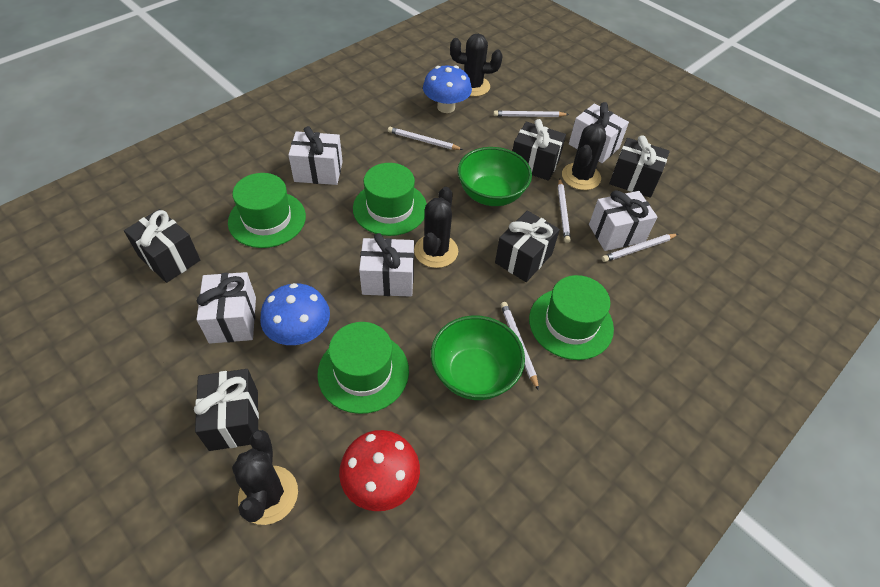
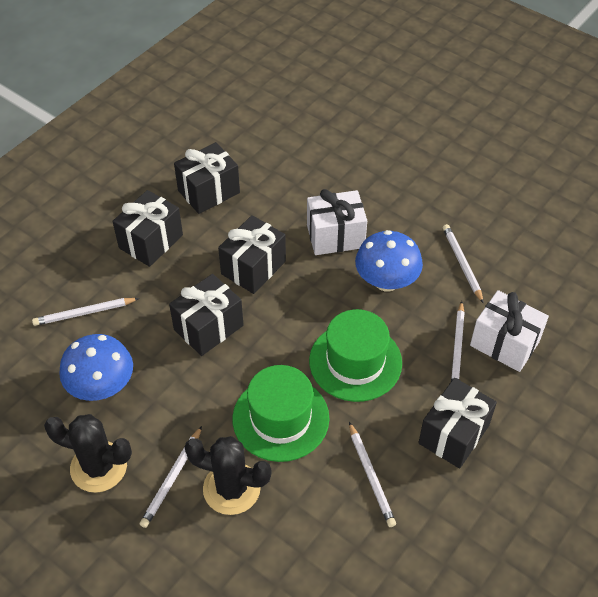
black cactus: [232,430,298,525] [414,187,458,268] [450,34,503,97] [562,124,606,190] = 4 -> [44,414,132,493] [185,436,271,515] = 2
green bowl: [431,315,525,400] [458,147,532,206] = 2 -> none = 0
green hat: [228,173,306,248] [317,322,409,414] [353,163,427,236] [529,275,614,360] = 4 -> [232,365,329,462] [309,309,402,402] = 2
red mushroom: [339,430,420,511] = 1 -> none = 0
white gift: [197,272,256,344] [288,126,343,185] [359,233,414,297] [569,102,629,163] [589,190,657,251] = 5 -> [307,189,367,255] [470,290,549,372] = 2

